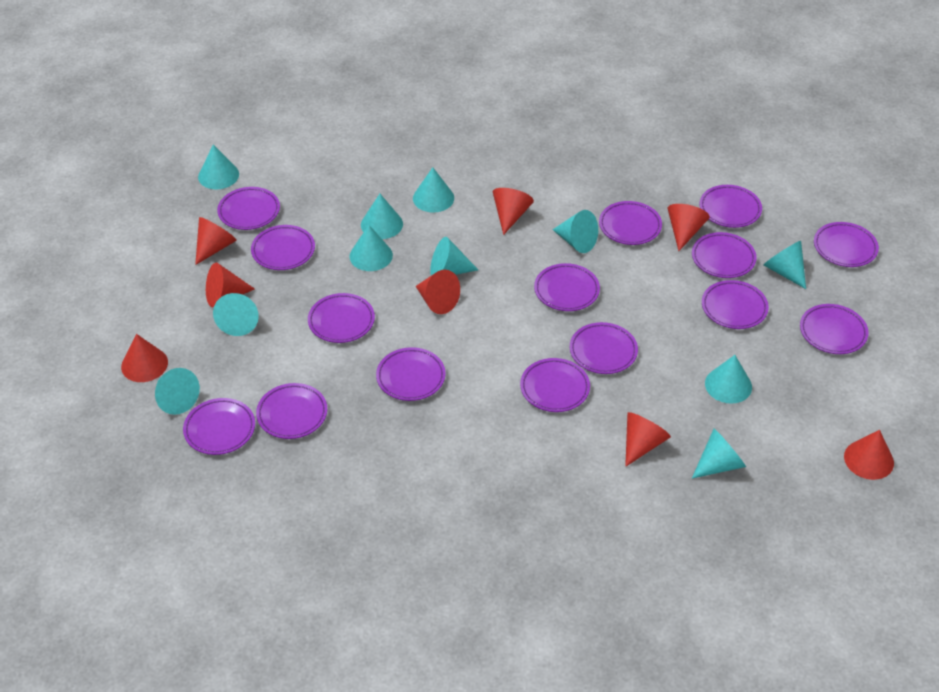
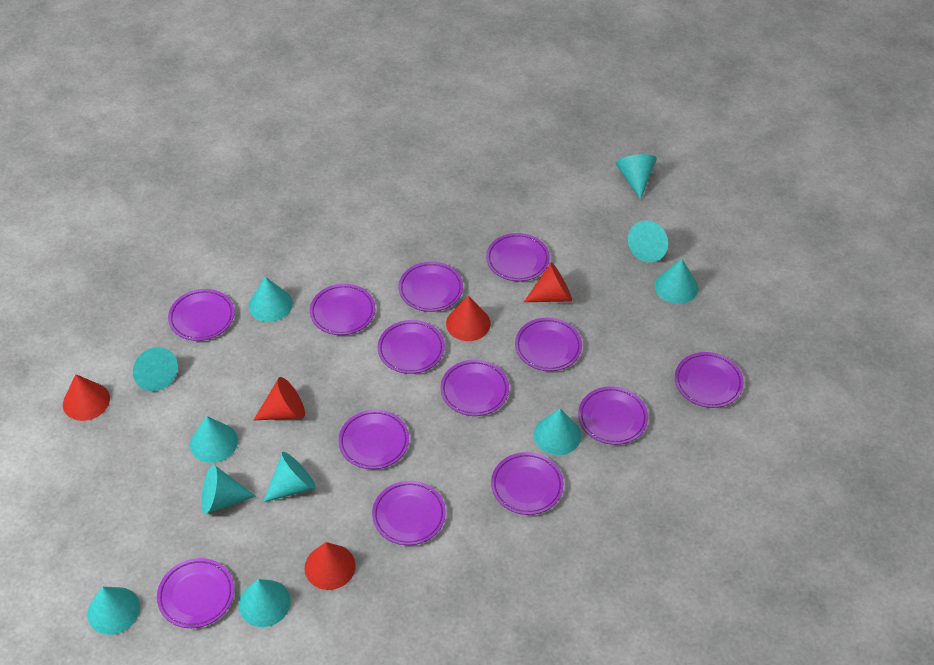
purple plate: [183,398,255,455] [217,187,280,230] [251,225,315,270] [256,383,327,439] [308,293,375,343] [376,347,446,401] [520,358,590,412] [534,263,600,311] [570,322,638,374] [599,201,662,245] [692,232,757,278] [700,185,762,228] [702,280,769,329] [800,304,868,354] [814,222,879,267] = 15 -> [157,558,234,628] [168,289,235,341] [310,284,375,335] [338,410,409,469] [372,481,446,545] [378,320,445,374] [399,262,463,312] [441,360,509,416] [486,233,550,281] [491,452,564,515] [515,318,582,371] [578,386,648,445] [675,352,744,408] = 13
red cone: [121,334,168,382] [195,217,237,265] [206,263,255,307] [416,270,460,314] [493,188,534,235] [625,412,671,467] [668,204,710,251] [844,430,894,480] = 8 -> [63,374,110,421] [254,377,305,420] [304,542,356,590] [446,296,491,341] [524,262,572,302] = 5

